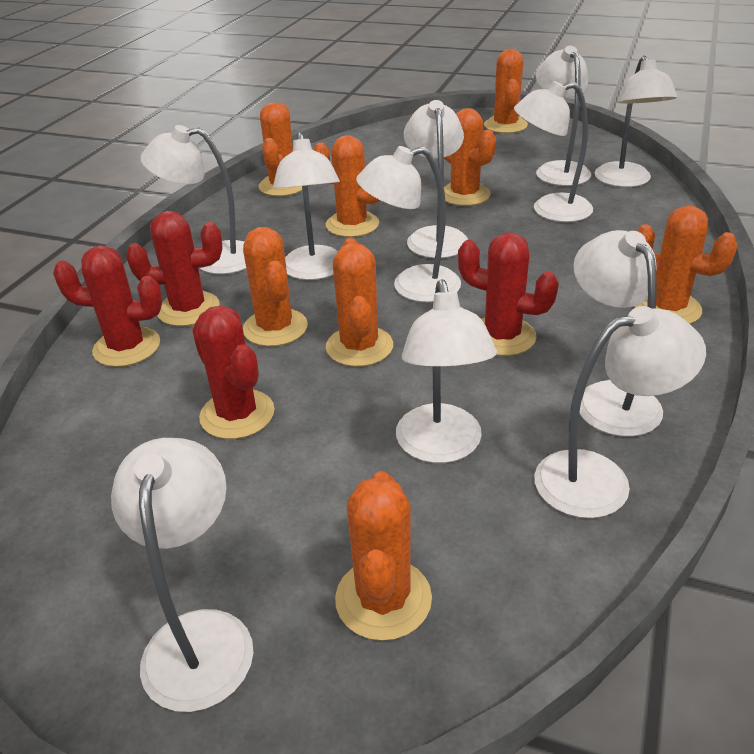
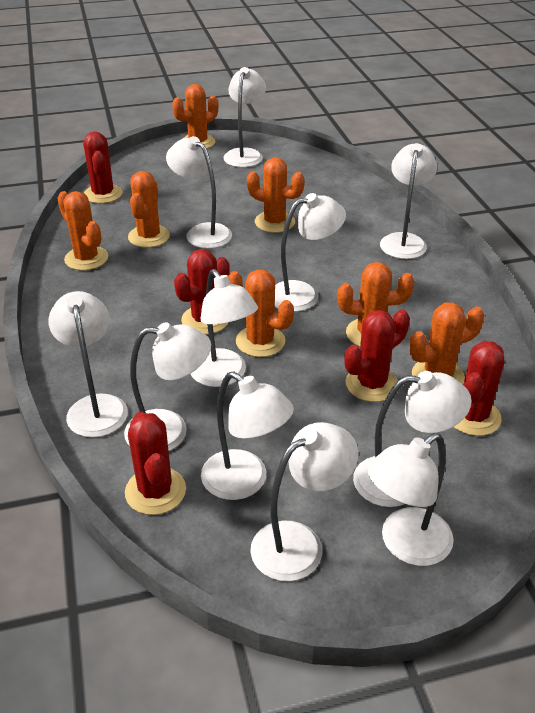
orange cactus: [243,227,308,347] [258,102,302,196] [313,135,381,237] [326,238,393,367] [335,471,432,641] [444,108,496,206] [484,49,528,133] [635,205,738,324] = 8 -> [57,191,108,271] [128,171,170,248] [172,84,218,149] [228,269,294,357] [247,158,305,233] [337,262,414,347] [409,302,484,384] = 7
red cactus: [53,246,162,367] [126,211,222,326] [192,306,274,439] [458,232,559,356] = 4 -> [83,131,123,204] [125,412,186,515] [174,249,230,335] [344,309,410,402] [454,341,504,436] = 5

